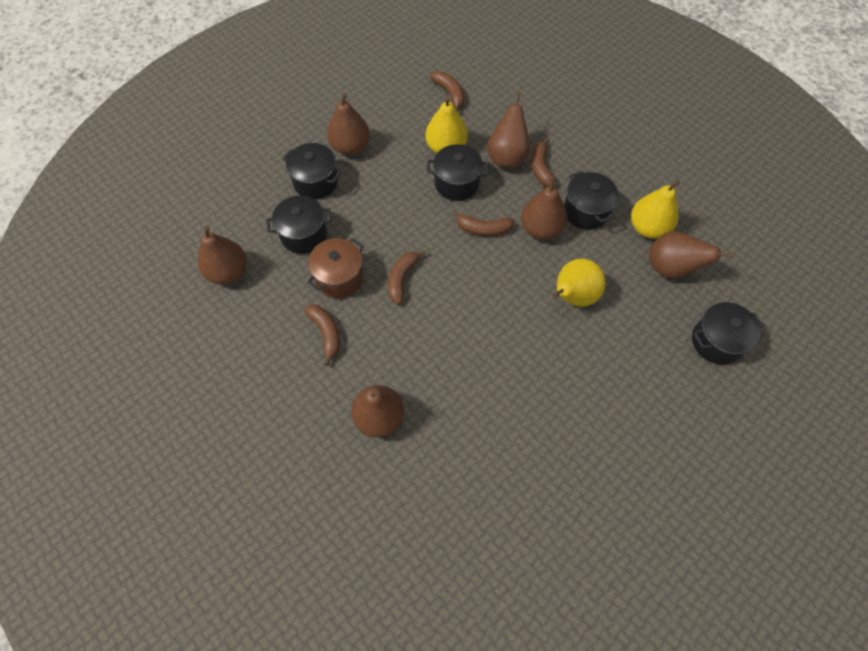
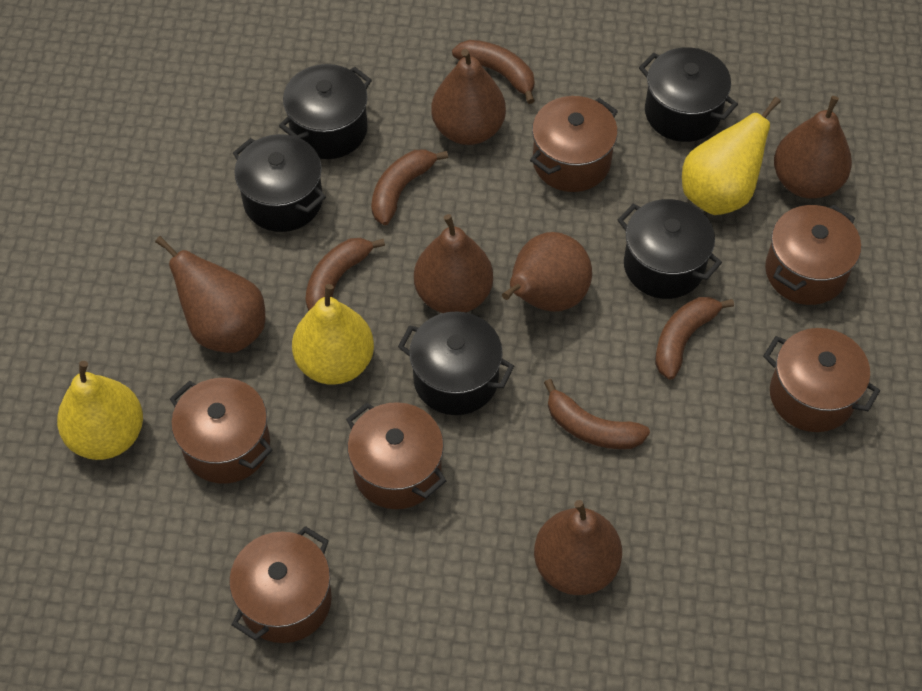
brown pot: [307,238,364,298] = 1 -> [170,378,272,484] [229,526,332,643] [346,402,447,509] [530,96,618,192] [763,328,880,432] [765,205,861,305] = 6

